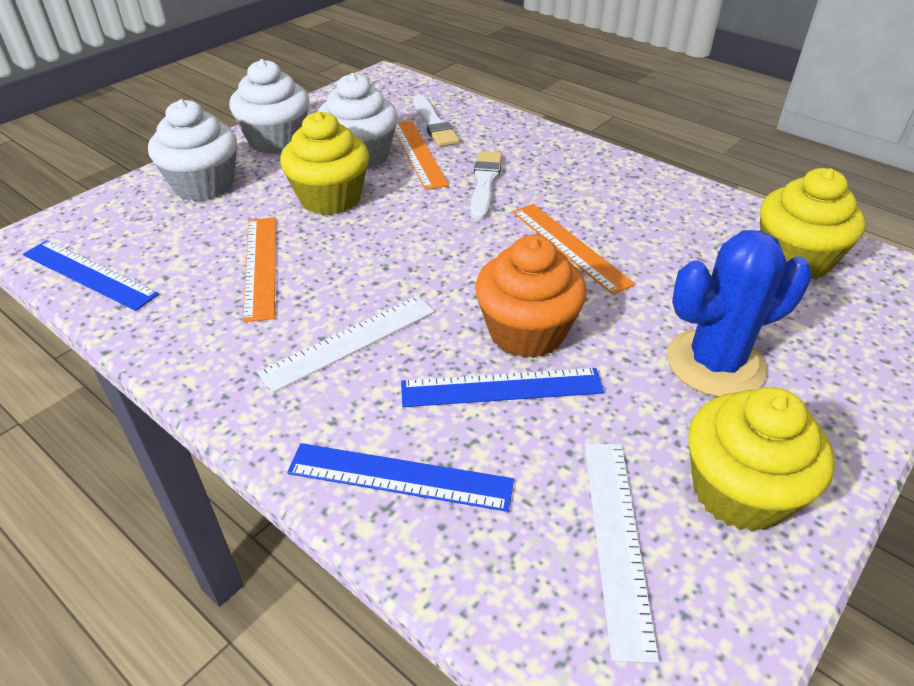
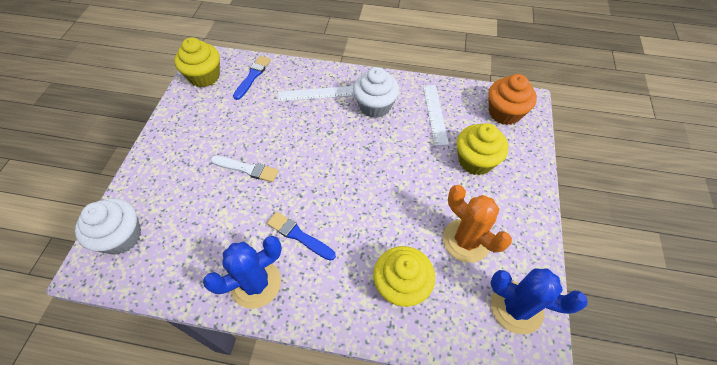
blue brush: none = 0 -> [233,56,271,100] [267,212,336,261] = 2
blue cactus: [667,230,812,397] = 1 -> [203,236,282,309] [490,269,588,334] = 2
blue ruler: [23,240,159,311] [287,443,514,512] [401,368,604,407] = 3 -> none = 0
orange cactus: none = 0 -> [443,185,512,263] = 1
orange ruler: [243,217,276,322] [394,120,449,190] [512,204,635,295] = 3 -> none = 0
white brush: [413,95,460,147] [470,151,502,220] = 2 -> [210,156,278,182] = 1
white cupcake: [148,99,237,201] [229,59,309,154] [317,73,398,169] = 3 -> [75,198,141,255] [353,67,399,118] = 2

